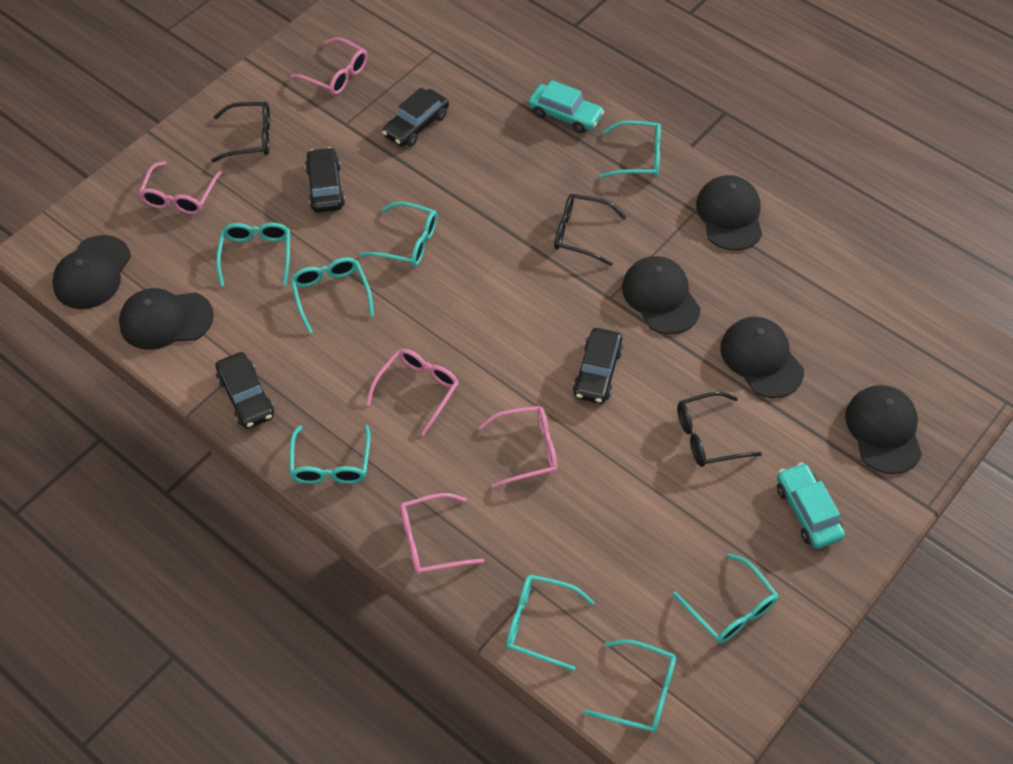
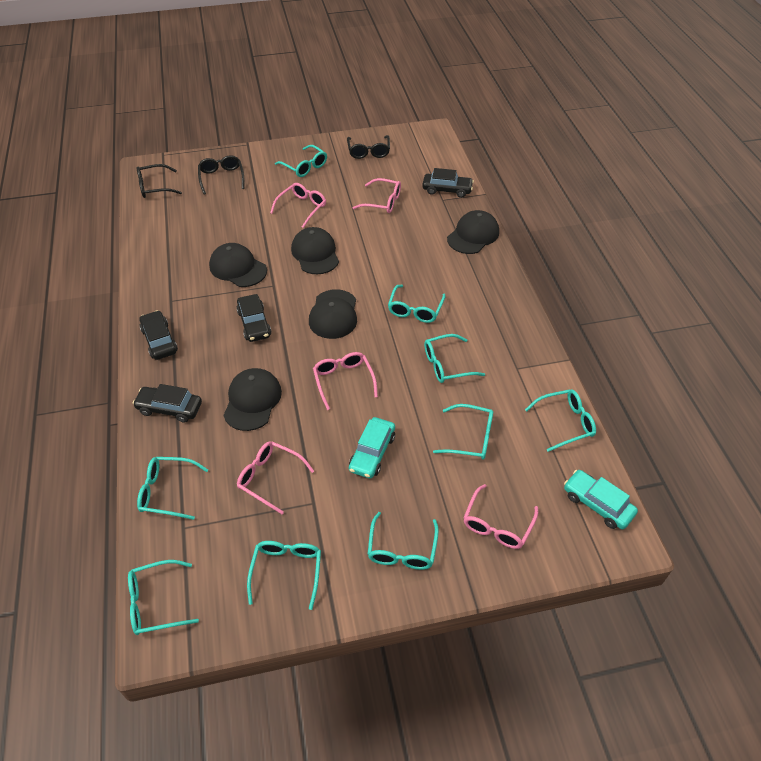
black cap: [52,235,131,309] [119,288,214,350] [622,256,701,334] [696,175,762,251] [720,317,804,398] [845,385,922,474] = 6 -> [209,243,267,287] [223,368,282,431] [291,227,339,274] [309,289,357,339] [447,210,499,254] = 5
turquoise glasses: [216,223,290,286] [289,425,370,484] [290,257,374,334] [360,202,437,266] [506,575,595,671] [584,640,676,733] [599,121,661,178] [673,553,778,643] = 8 -> [128,560,199,635] [137,457,208,520] [247,541,321,610] [275,145,327,177] [368,512,439,570] [388,285,446,323] [424,334,485,383] [433,404,493,460] [525,389,596,452] = 9

